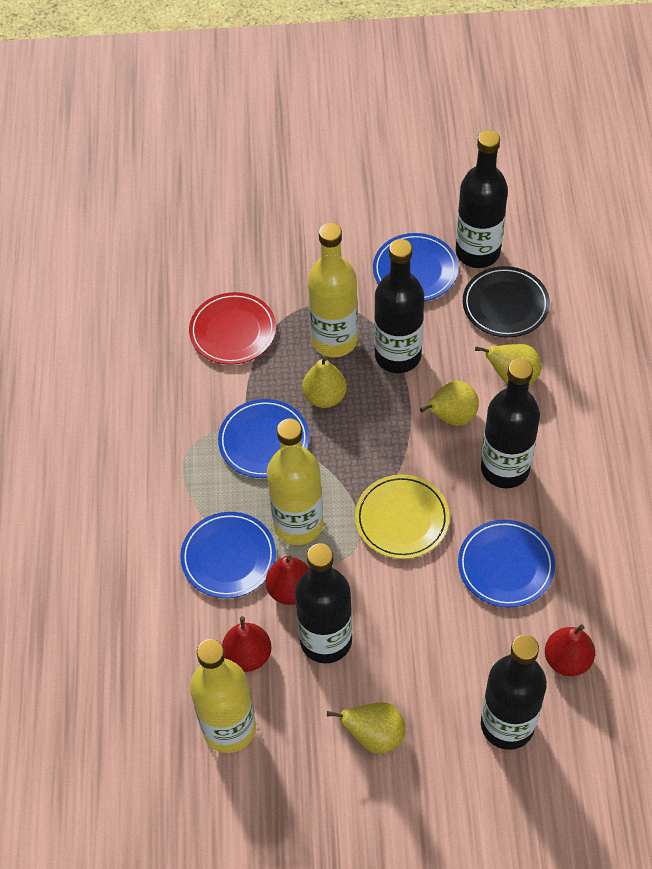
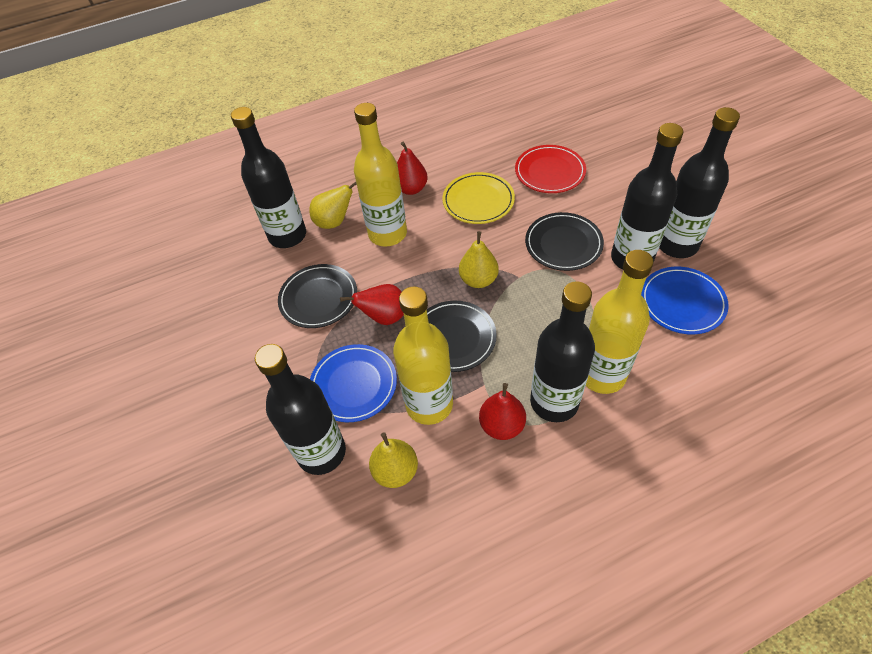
black plate: [463,266,550,337] = 1 -> [278,264,357,328] [427,301,497,372] [525,212,604,271] = 3
blue plate: [180,512,276,598] [218,399,309,478] [373,233,458,301] [458,520,555,607] = 4 -> [310,344,397,422] [641,267,729,335] = 2
yellow pear: [302,356,347,408] [327,702,406,754] [420,381,479,426] [475,344,541,385] = 4 -> [309,182,357,229] [369,432,418,488] [459,231,499,288] = 3

